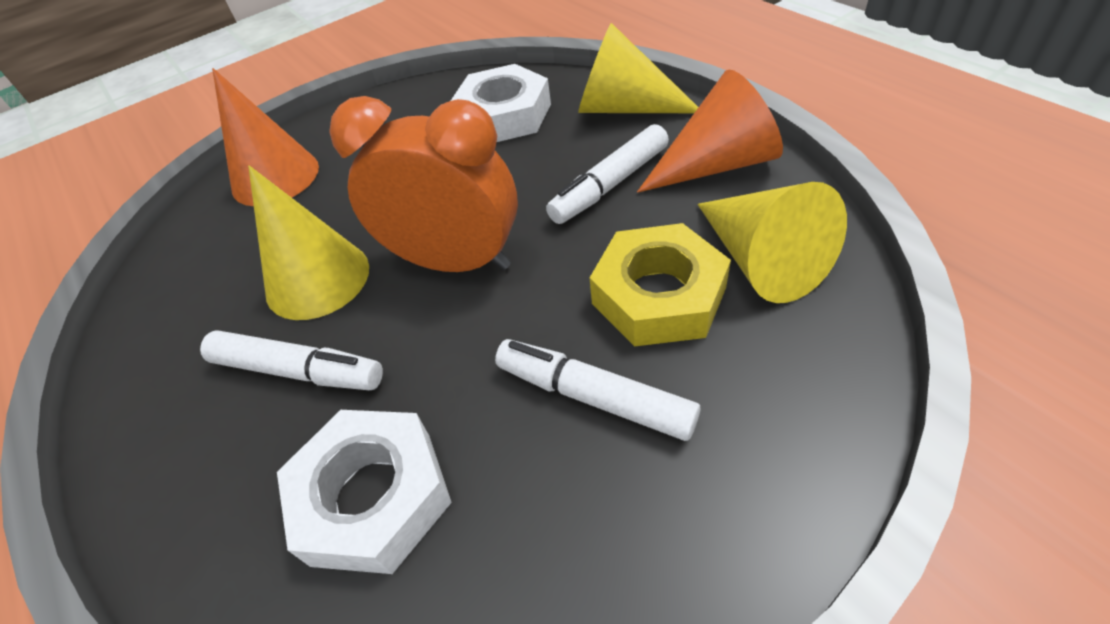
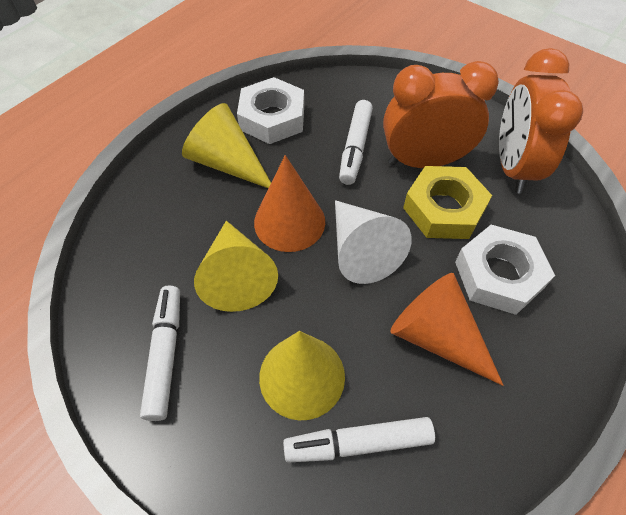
orange clock: [329,96,518,272] = 1 -> [383,61,499,168] [499,48,583,194] = 2
white cone: none = 0 -> [335,200,412,284] = 1

